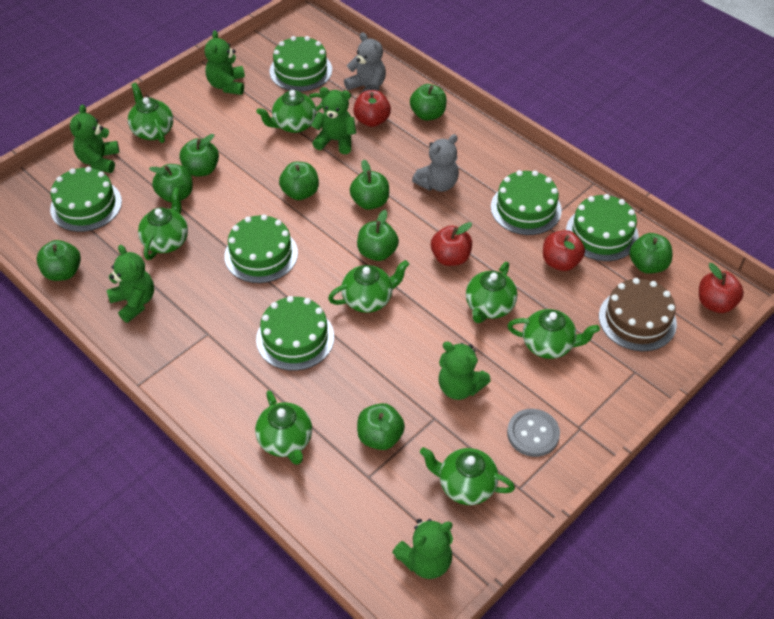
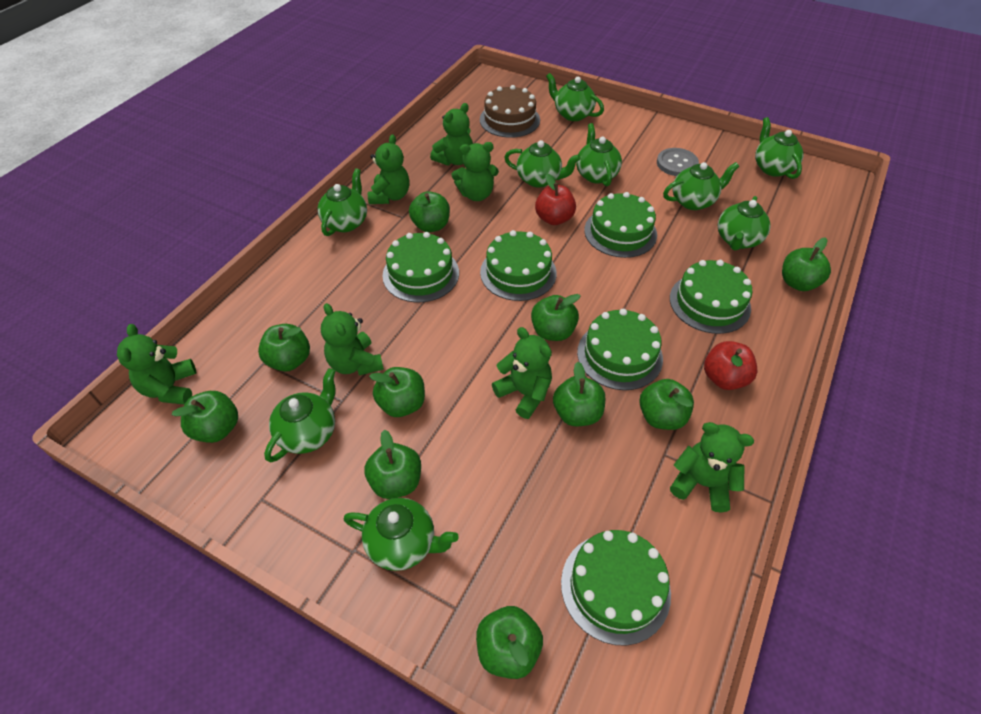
green apple: [37,240,81,281] [149,164,193,203] [179,134,219,176] [279,162,319,200] [350,159,389,210] [357,209,399,261] [357,403,405,450] [410,84,447,121] [629,233,672,274] = 9 -> [172,391,238,443] [258,324,310,372] [364,430,421,499] [369,367,425,417] [409,191,450,232] [476,606,543,679] [531,294,581,341] [553,362,605,426] [639,379,694,430] [782,237,831,291] = 10
green teapot: [128,83,173,143] [138,188,188,260] [255,390,312,465] [256,90,324,133] [328,260,409,313] [420,447,515,505] [466,262,517,323] [507,309,600,359] = 8 -> [264,368,336,463] [317,168,367,236] [344,498,459,571] [504,140,581,188] [546,73,604,121] [576,123,622,186] [663,162,739,210] [718,196,771,251] [755,117,804,179] = 9
green teddy bear: [70,104,119,173] [107,245,154,323] [204,30,245,95] [311,87,356,154] [392,519,453,579] [438,342,491,400] = 6 -> [117,324,197,404] [321,303,384,376] [368,134,410,204] [430,103,473,166] [452,142,499,201] [492,327,552,419] [670,422,754,512] = 7
grey teddy bear: [344,33,386,93] [412,134,459,192] = 2 -> none = 0
red apple: [353,90,391,127] [431,222,472,266] [543,230,585,271] [699,263,744,313] = 4 -> [535,174,576,225] [704,341,758,390] = 2

